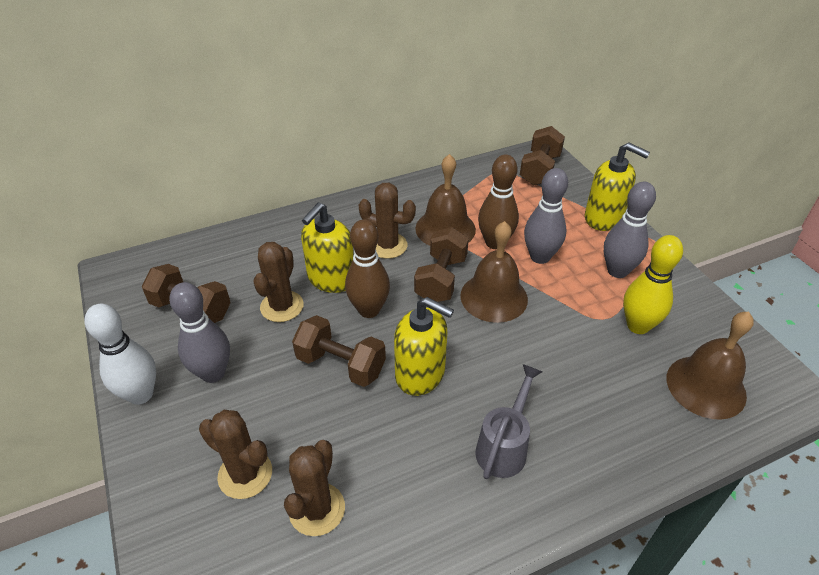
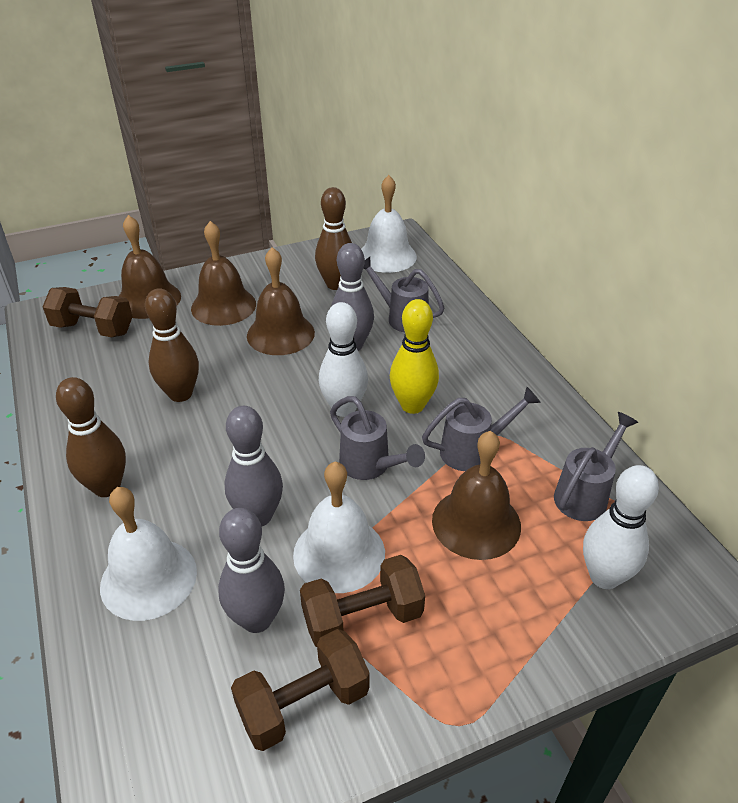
brown bell: [415,154,476,246] [460,221,528,323] [667,312,754,420] = 3 -> [119,215,181,319] [191,221,256,326] [247,247,315,355] [432,431,521,560] = 4
brown bowling pin: [345,219,390,318] [478,154,519,249] = 2 -> [56,377,126,497] [145,288,199,402] [315,187,352,290] = 3
brown cactus: [199,410,272,499] [253,242,304,322] [284,440,345,536] [359,183,416,259] = 4 -> none = 0
brown dumbbell: [142,264,231,323] [292,315,386,387] [414,227,469,302] [520,126,565,186] = 4 -> [43,287,133,337] [231,629,370,751] [300,555,425,647] = 3
grey watering can: [475,364,542,479] = 1 -> [330,396,425,480] [363,257,444,332] [422,387,541,471] [554,412,638,521] = 4
white bell: none = 0 -> [100,487,197,621] [293,462,385,593] [361,175,417,273] = 3
white bowling pin: [85,304,156,405] = 1 -> [319,302,368,417] [583,465,659,589] = 2
yellow soap dispenser: [301,202,354,293] [394,297,454,396] [585,142,650,231] = 3 -> none = 0

